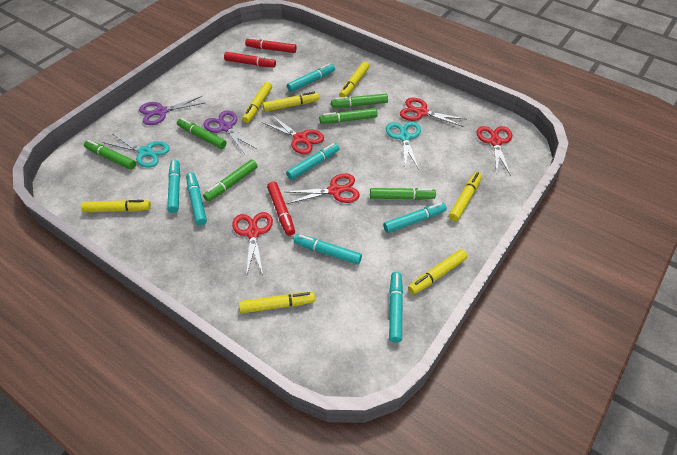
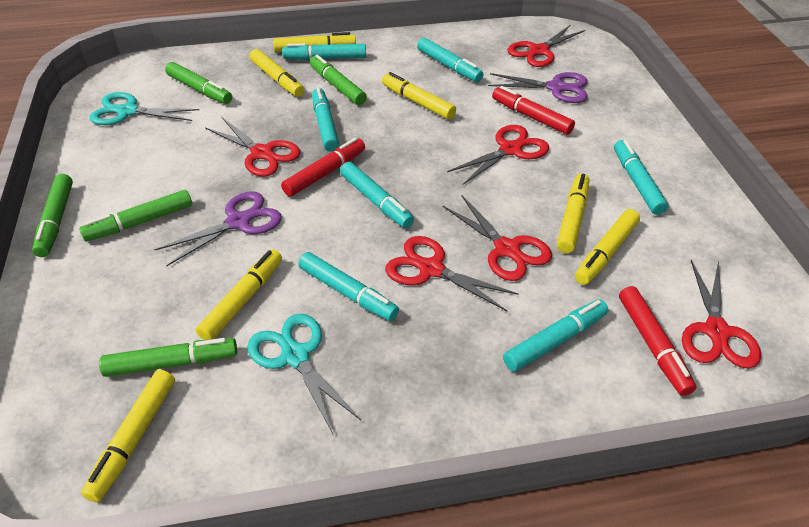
green marker: [84,140,136,170] [177,118,226,149] [203,159,258,202] [319,108,378,124] [331,94,388,108] [370,188,436,200] = 6 -> [32,174,73,257] [79,190,192,241] [99,338,237,377] [165,62,232,104] [310,55,367,105] = 5
red scissors: [232,212,273,277] [262,114,324,154] [286,173,360,204] [400,98,465,127] [477,126,512,176] = 5 -> [205,117,300,176] [385,236,519,311] [443,196,552,281] [447,125,549,185] [508,25,585,67] [682,260,761,369] = 6

